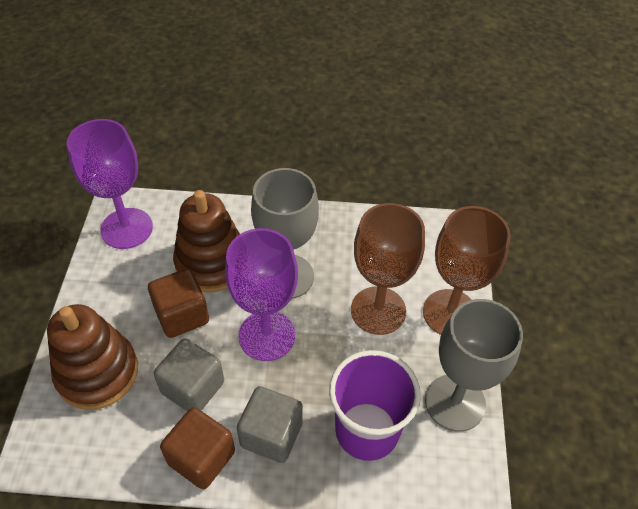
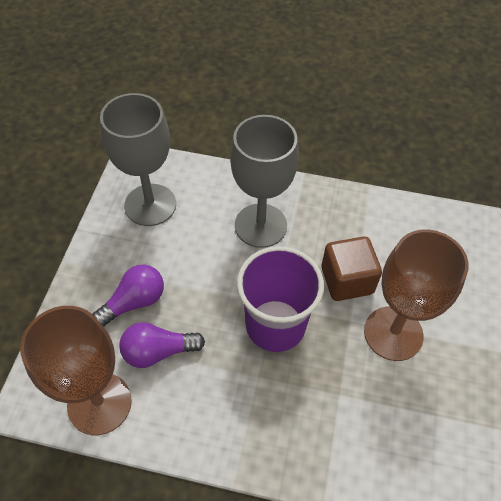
brown cube: [148,269,209,338] [160,407,235,489] = 2 -> [321,236,382,301] = 1
brown stacking toy: [47,304,138,410] [173,190,240,293] = 2 -> none = 0
grey cube: [154,339,224,411] [237,386,303,463] = 2 -> none = 0
purple goblet: [67,119,153,249] [225,228,298,361] = 2 -> none = 0
purple light bulb: none = 0 -> [92,264,164,327] [119,322,205,368] = 2

